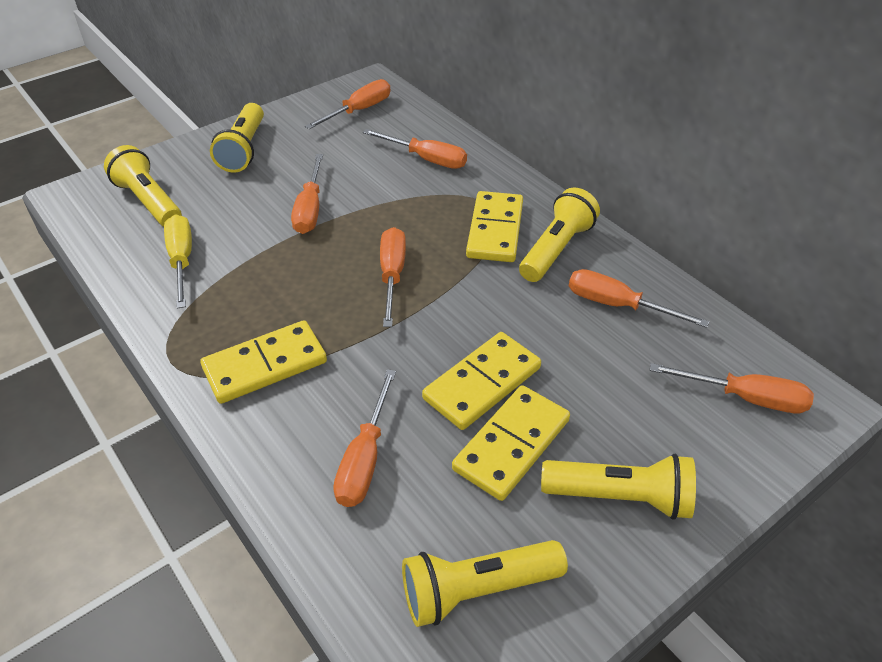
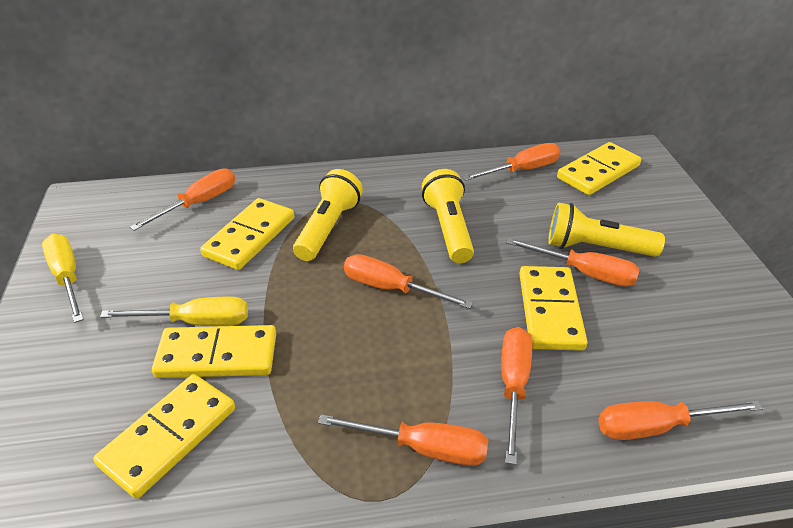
yellow domino: [200,320,327,404] [422,332,541,430] [452,385,570,501] [466,191,523,262] = 4 -> [93,374,235,499] [152,325,276,378] [200,198,294,270] [519,266,587,351] [557,142,641,195] = 5
yellow flashlight: [104,145,182,227] [210,103,264,173] [402,540,568,627] [519,187,600,282] [541,454,696,520] = 5 -> [293,169,363,261] [422,169,474,263] [548,202,665,257] = 3
yellow screwdriver: [164,215,192,309] = 1 -> [42,234,84,323] [100,296,248,326] = 2

